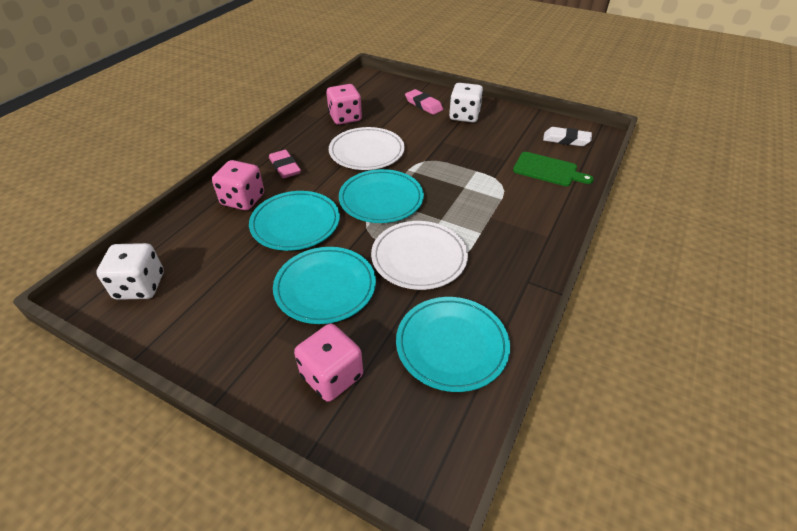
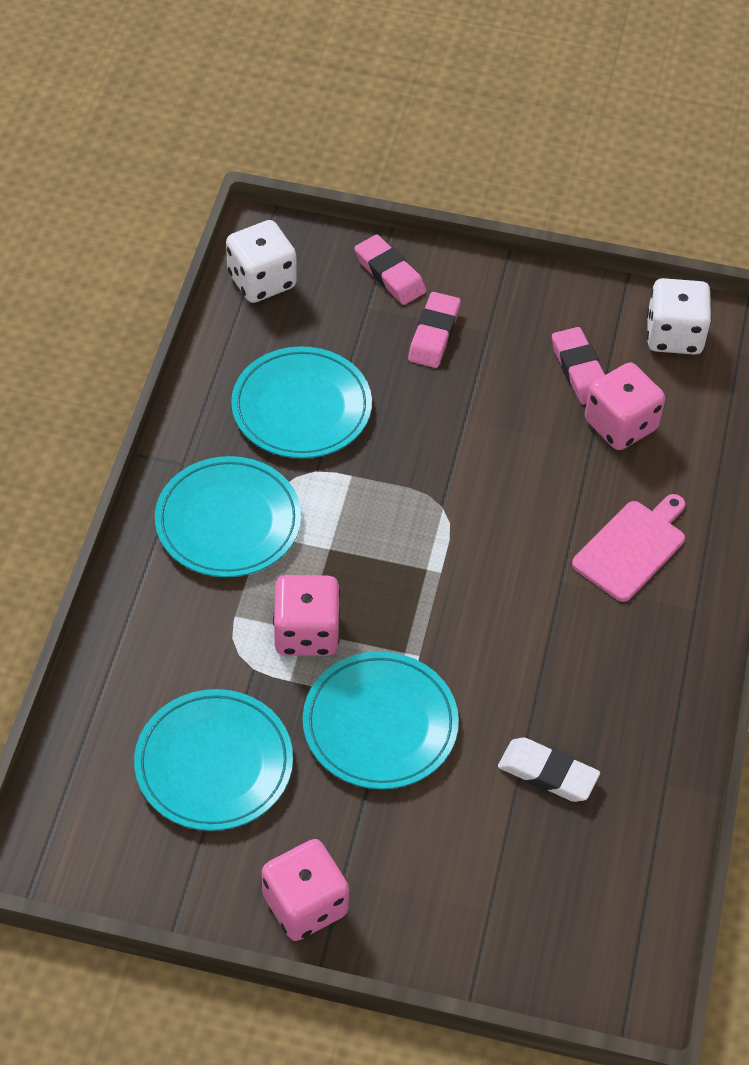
green cutting board: [513,152,594,186] = 1 -> none = 0
pink cutting board: none = 0 -> [572,494,685,602] = 1
pink eraser: [269,150,301,178] [405,89,443,115] = 2 -> [354,235,426,305] [408,292,461,368] [552,327,605,405] = 3
white plate: [329,127,405,170] [371,221,468,290] = 2 -> none = 0

